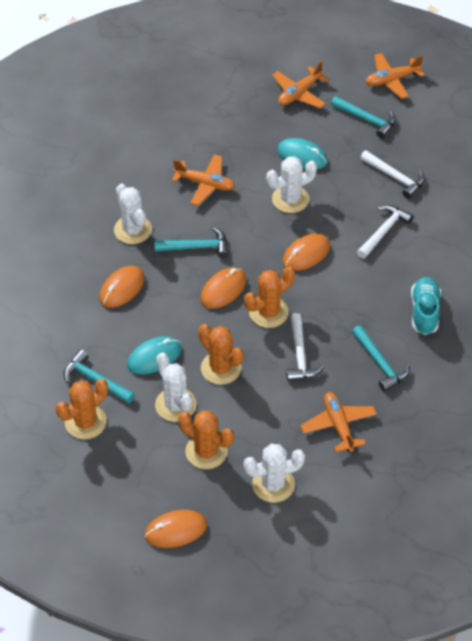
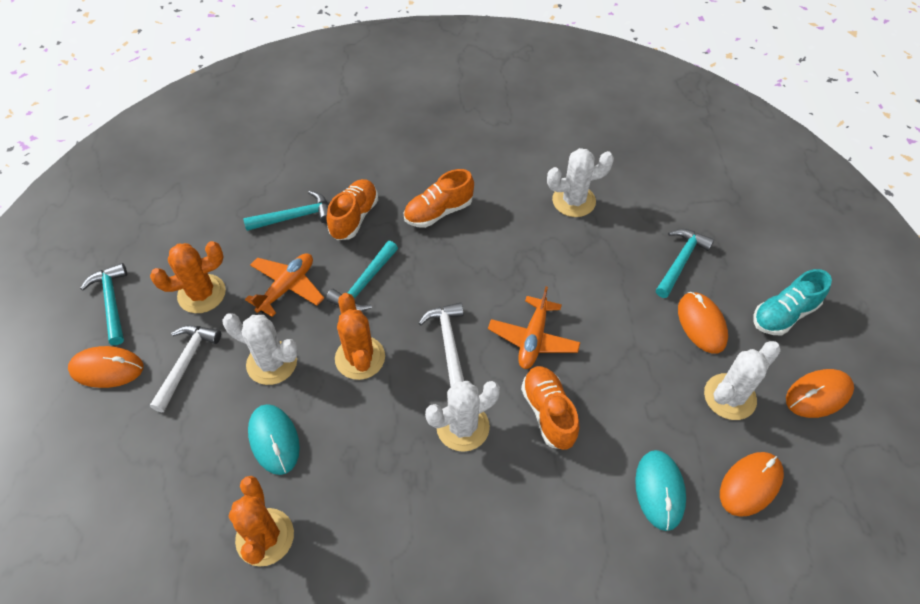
orange cactus: [56,379,108,439] [178,410,234,469] [198,324,244,385] [244,266,295,328] = 4 -> [150,241,226,313] [229,476,294,567] [335,293,385,380] = 3
orange plane: [172,154,235,206] [272,61,329,108] [300,392,377,452] [366,53,425,99] = 4 -> [245,253,324,317] [488,286,581,369] = 2
orange shoe: none = 0 -> [327,179,378,240] [404,169,474,228] [521,366,579,450] = 3
white hammer: [287,313,324,381] [357,205,414,259] [360,150,425,199] = 3 -> [150,325,221,412] [419,302,464,387] = 2

